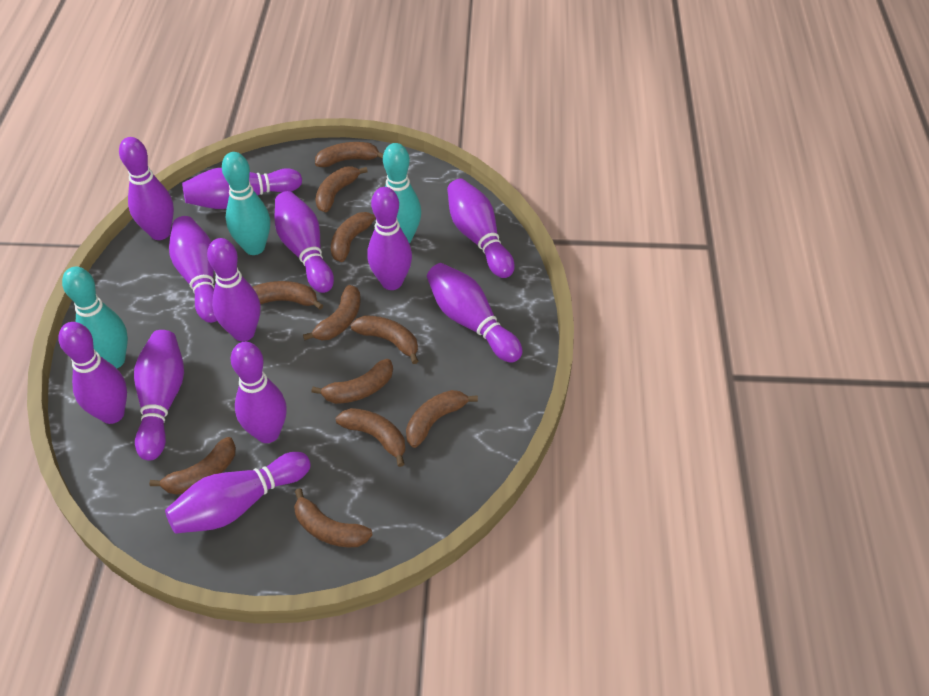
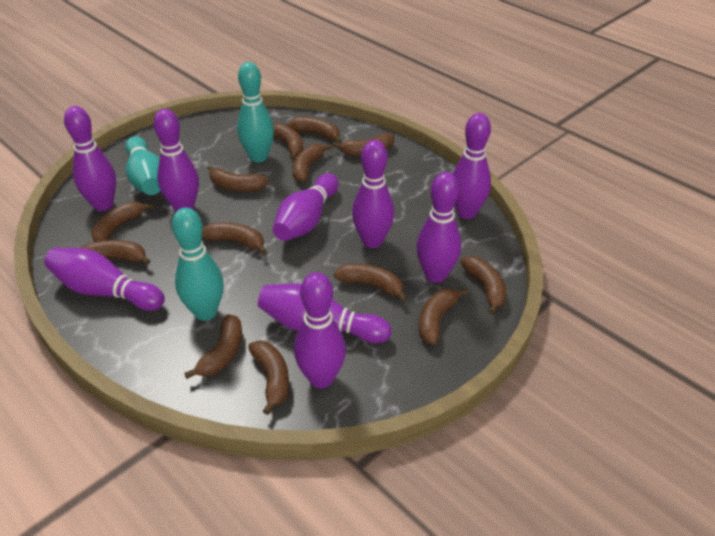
brown banana: [149,437,236,495] [253,281,323,310] [294,488,373,547] [303,285,361,341] [312,359,393,404] [315,142,383,167] [316,166,368,212] [331,212,376,262] [336,408,405,467] [351,315,418,364] [406,390,478,448] = 11 -> [81,240,150,265] [91,201,153,242] [184,314,242,379] [202,222,267,254] [207,165,269,191] [248,340,289,415] [273,123,303,160] [287,116,341,143] [292,144,332,182] [332,133,394,156] [334,263,407,302] [419,288,468,345] [460,256,506,315] = 13
purple bowling pin: [58,322,127,424] [119,137,174,240] [134,330,184,460] [165,452,311,534] [169,216,217,323] [182,168,302,209] [207,238,260,341] [231,342,287,443] [275,191,334,293] [367,187,412,290] [427,263,523,363] [447,179,515,278] = 12 -> [44,248,165,311] [64,106,116,211] [153,109,199,211] [258,283,391,343] [273,173,338,241] [294,272,346,388] [352,140,394,248] [416,172,461,283] [453,113,491,219] = 9

